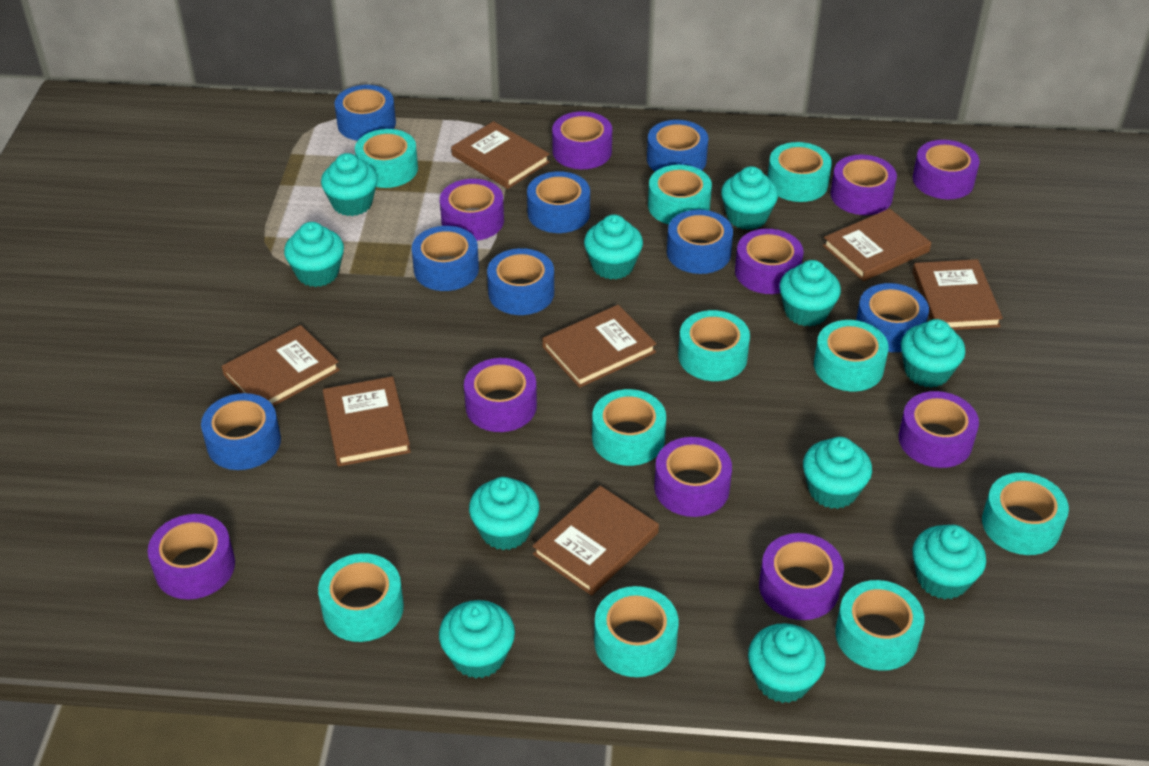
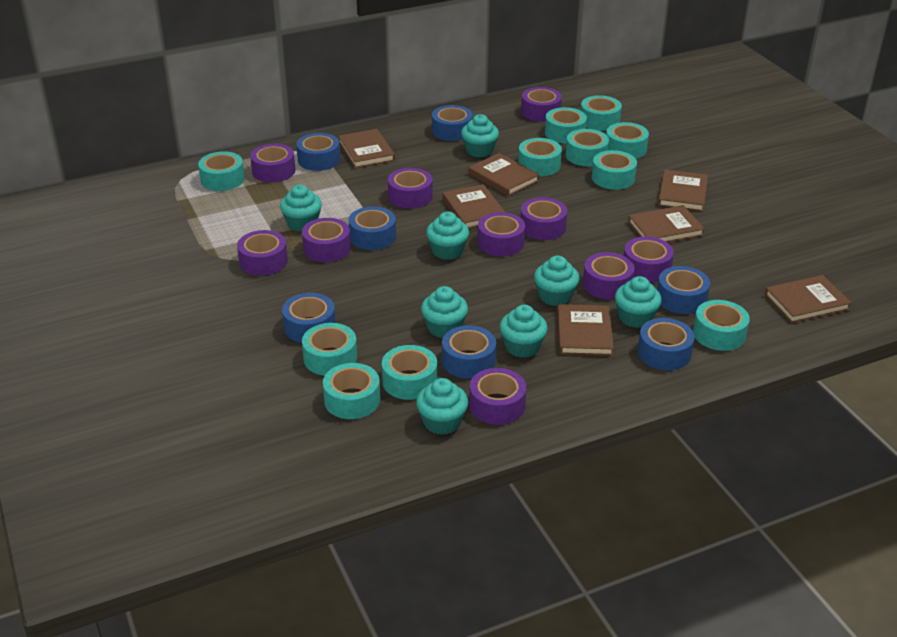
blue tape: [201,393,281,470] [334,85,396,141] [412,226,479,291] [487,248,554,315] [527,171,590,233] [647,120,708,172] [667,210,733,274] [856,283,929,352] = 8 -> [282,293,336,343] [296,133,340,171] [349,206,396,250] [432,105,473,141] [442,325,496,379] [638,318,694,370] [657,266,710,314] = 7
turquoise cupcake: [284,222,344,287] [321,153,378,216] [439,600,515,679] [469,477,540,550] [584,214,643,280] [721,166,778,230] [748,623,826,703] [779,260,841,327] [803,437,872,509] [901,319,965,388] [912,525,986,599] = 11 -> [280,185,322,232] [416,378,468,435] [421,286,468,338] [426,212,469,260] [461,114,499,158] [499,305,548,358] [534,256,580,306] [615,276,662,328] = 8
turquoise tape: [318,553,404,642] [355,129,418,188] [592,389,666,466] [594,586,679,677] [648,165,712,225] [678,310,750,381] [768,142,832,202] [814,320,889,391] [835,580,925,671] [982,473,1069,555] = 10 -> [198,151,245,191] [302,323,357,376] [323,363,380,419] [382,345,437,400] [518,138,562,176] [545,107,587,143] [566,129,609,166] [581,95,622,131] [592,150,637,190] [606,122,649,159] [693,300,750,351] = 11

